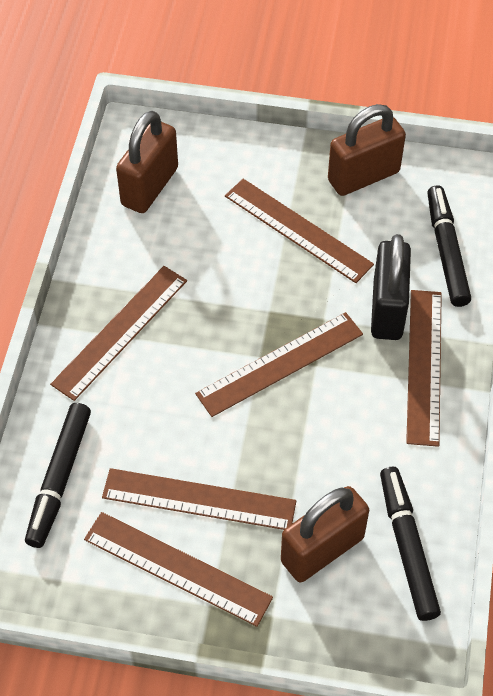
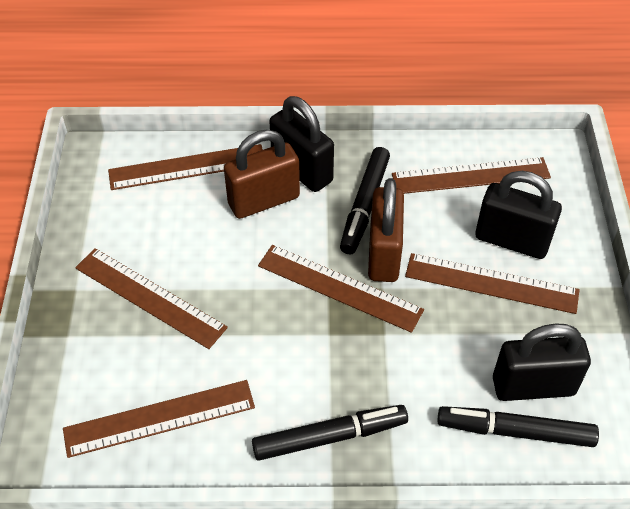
black padlock: [371,234,411,340] = 1 -> [269,96,334,192] [475,171,562,259] [493,323,591,401] = 3
brown padlock: [116,111,178,213] [281,486,369,582] [328,104,406,196] = 3 -> [224,130,300,219] [368,178,404,282] = 2

